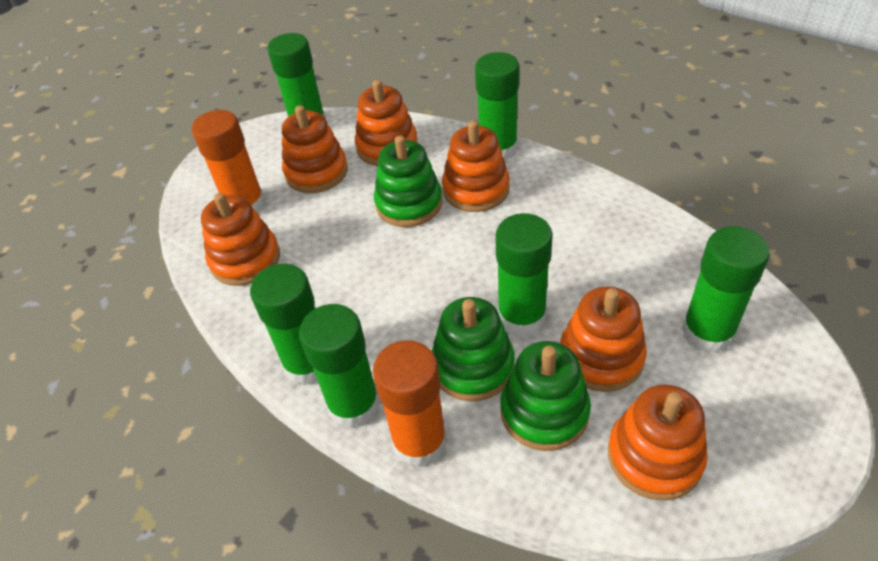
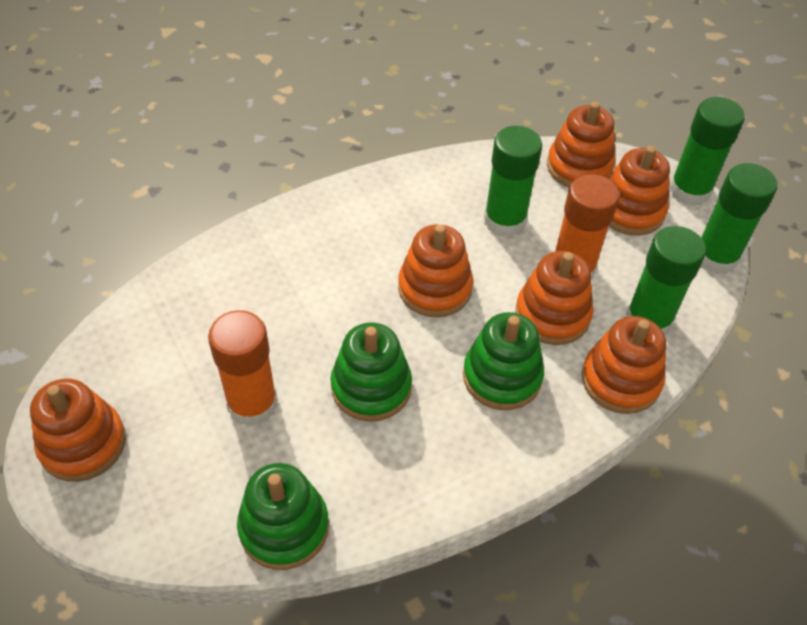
green glue stick: [250,264,318,385] [268,33,326,119] [299,304,380,428] [475,52,519,161] [495,213,553,336] [681,226,770,353] = 6 -> [484,126,542,237] [626,226,706,334] [669,97,745,206] [701,163,777,274] = 4

